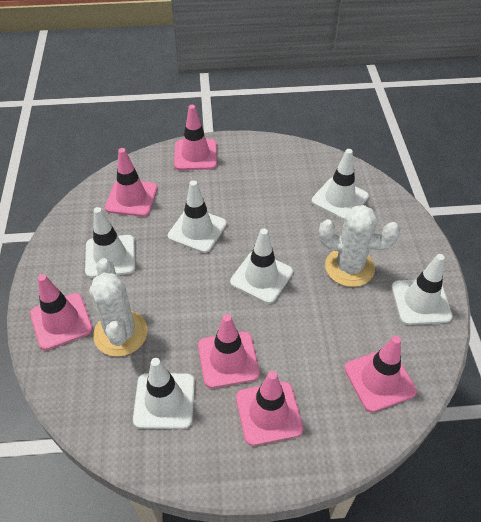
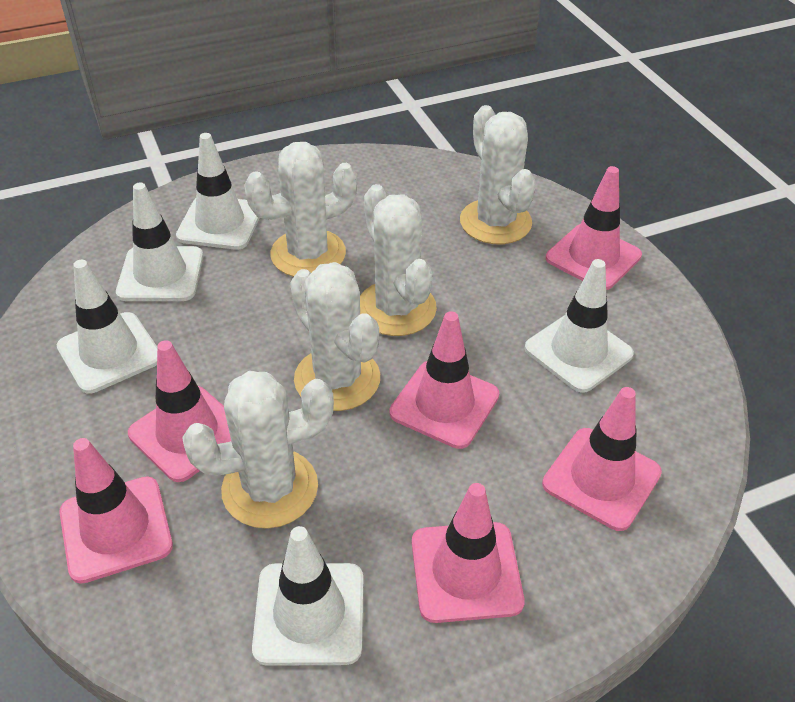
white cactus: [89,258,148,357] [319,205,400,287] = 2 -> [182,371,334,529] [244,142,357,277] [290,262,380,411] [360,184,437,336] [460,105,536,244] = 5
white traffic cone: [85,207,136,278] [133,358,195,429] [168,180,227,253] [230,229,293,304] [311,149,369,220] [392,254,453,325] = 6 -> [57,260,157,394] [116,183,203,301] [176,133,259,250] [252,526,363,666] [524,259,634,393] = 5

